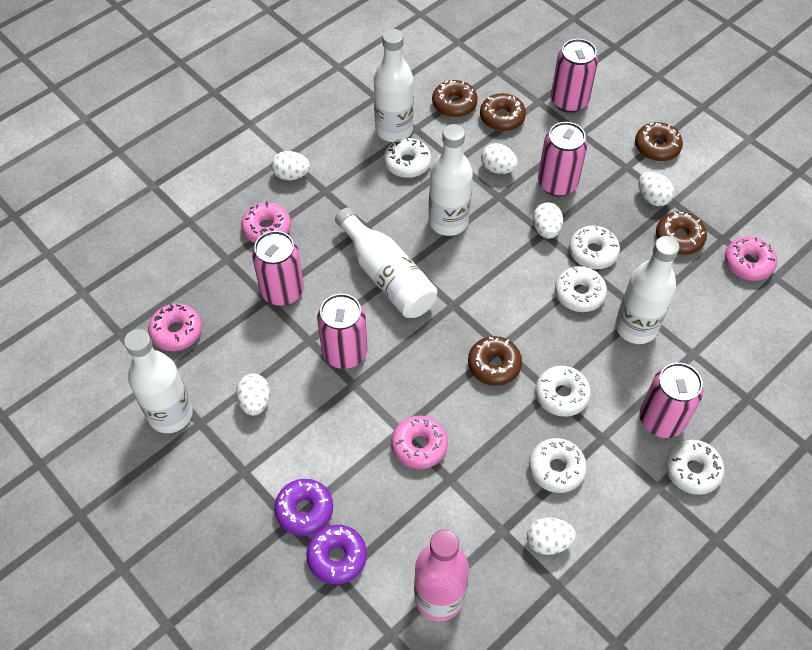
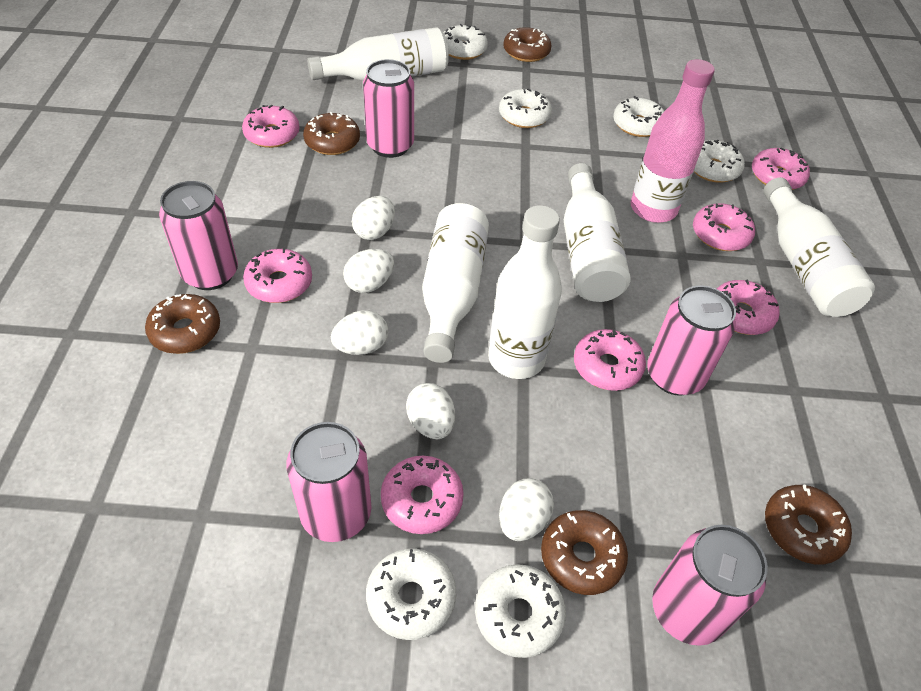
pink donut: [148,303,202,351] [241,201,291,243] [391,416,448,469] [725,236,777,281] = 4 -> [242,105,300,148] [243,248,312,303] [381,456,464,534] [574,329,646,391] [693,203,755,251] [717,280,780,335] [752,148,810,190] = 7
purple donut: [274,479,333,536] [306,525,367,585] = 2 -> none = 0
white egg: [236,374,270,416] [271,151,310,180] [481,143,518,174] [527,518,576,555] [533,202,563,239] [638,172,674,206] = 6 -> [331,310,388,355] [343,249,394,293] [352,196,395,240] [406,383,455,439] [499,479,554,541] = 5

